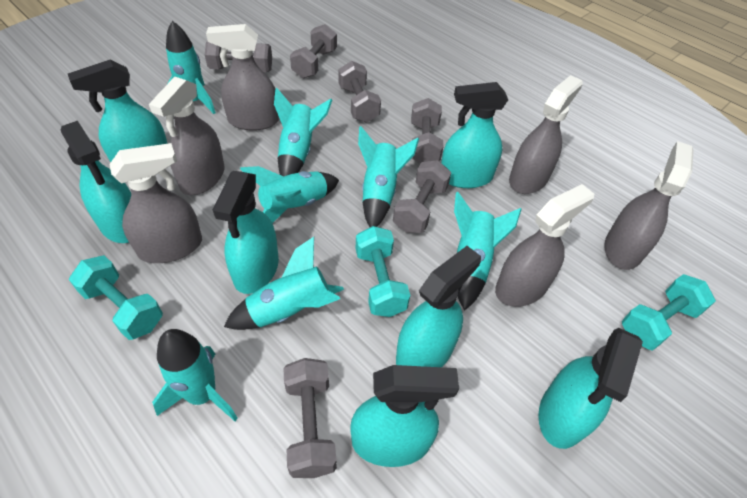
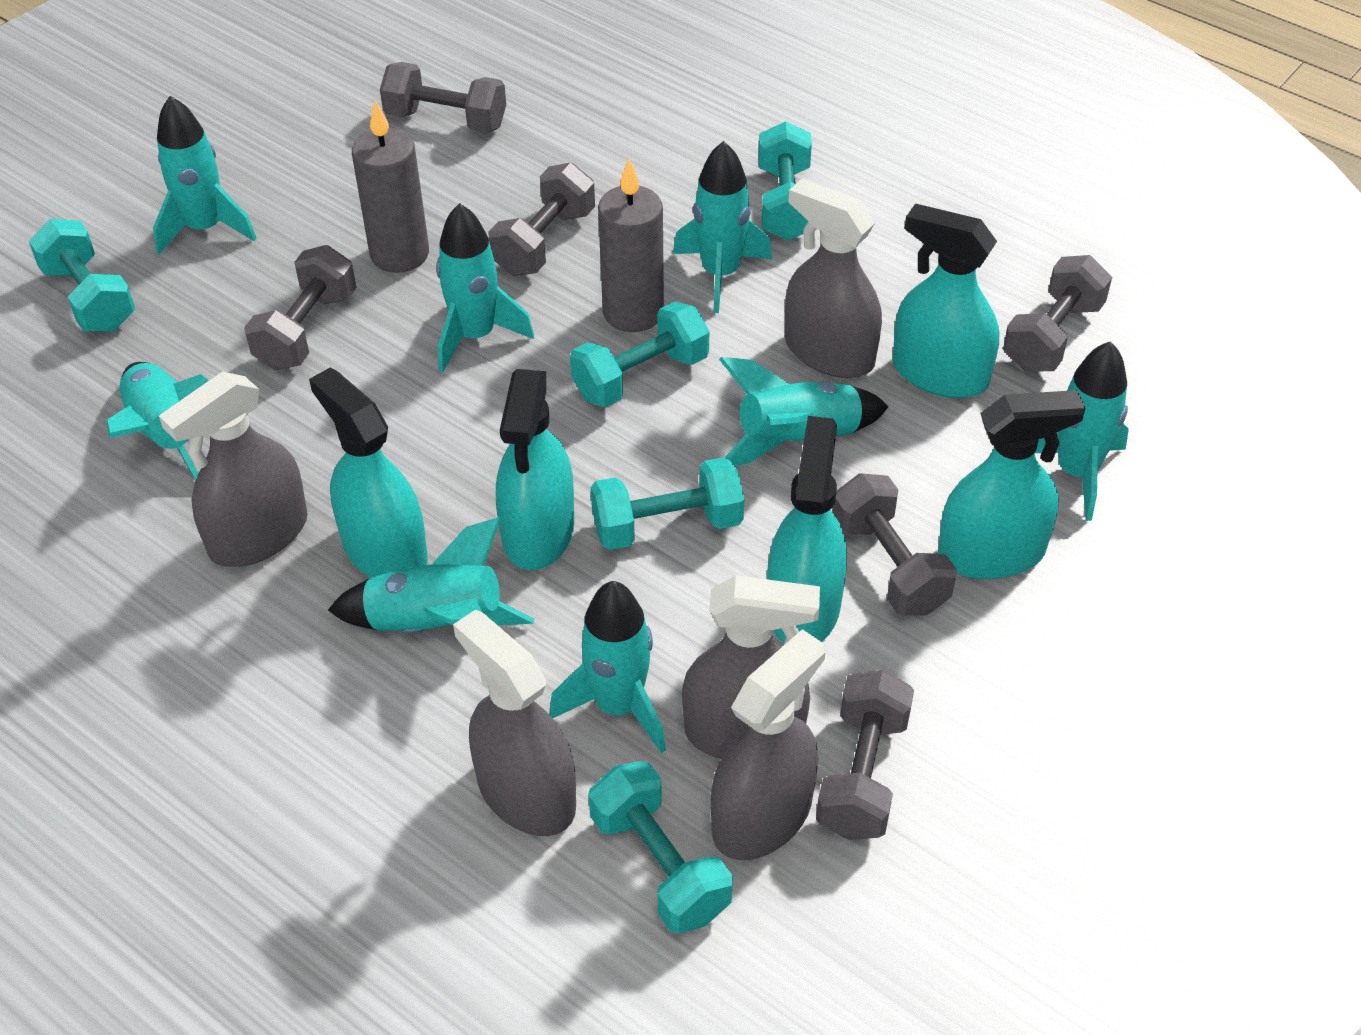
grey candle: none = 0 -> [352,100,429,273] [598,159,664,332] = 2
grey spray bottle: [110,143,202,263] [149,77,224,195] [206,24,279,131] [495,184,594,307] [509,75,583,194] [604,141,693,270] = 6 -> [159,371,308,567] [453,610,576,836] [682,575,820,759] [711,629,825,860] [785,179,882,378] = 5
turquoise dumbbell: [69,255,163,340] [356,226,410,317] [622,274,716,351] = 3 -> [29,219,135,332] [570,302,709,407] [588,761,733,933] [591,457,744,550] [758,121,812,241] = 5
turquoise rocket: [152,329,238,421] [166,21,216,114] [224,237,344,330] [240,166,339,223] [274,88,332,176] [358,126,419,227] [454,192,522,311] = 7 -> [107,362,209,480] [153,96,257,255] [328,517,534,634] [436,203,534,372] [549,581,666,753] [673,141,772,313] [719,357,888,466] [1035,341,1129,521] = 8
turquoise spray bottle: [61,121,131,243] [68,60,168,162] [213,171,279,294] [350,365,459,467] [396,246,481,367] [441,82,508,188] [538,328,643,449] = 7 -> [309,368,428,577] [496,369,575,570] [767,416,847,643] [893,203,999,398] [938,390,1085,579] = 5

